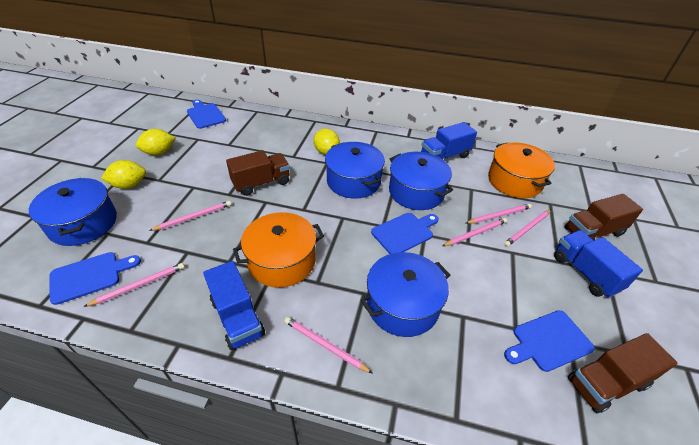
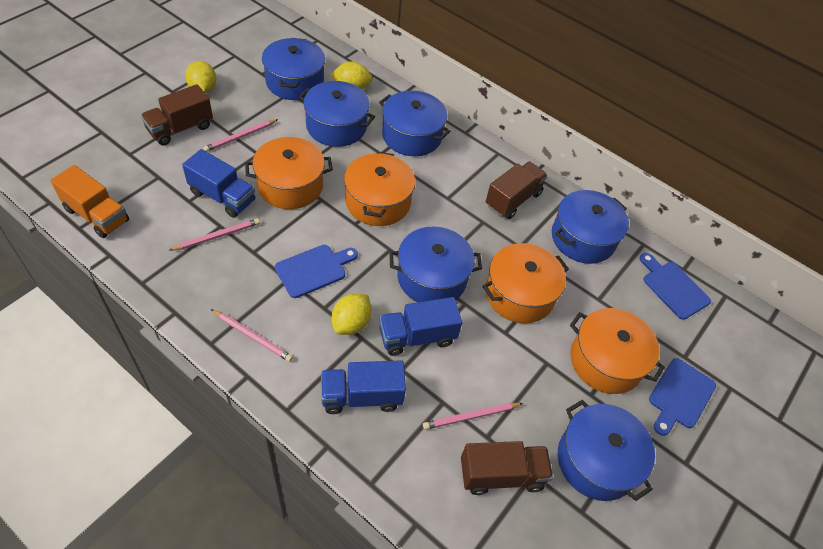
blue cutting board: [50,252,141,305] [187,100,226,129] [371,213,439,254] [504,310,595,372] = 4 -> [275,245,358,298] [640,253,711,320] [649,358,716,436] = 3
blue pot: [29,178,117,246] [325,142,385,199] [360,252,450,337] [389,152,453,210] = 4 -> [262,38,325,100] [299,81,375,147] [379,91,451,156] [389,227,482,302] [552,190,629,264] [558,400,655,501] = 6
orange pot: [233,212,324,288] [488,143,555,198] = 2 -> [245,137,333,209] [344,152,415,226] [483,243,569,323] [570,308,665,394] = 4
orange truck: none = 0 -> [50,165,129,238] = 1
pink pencil: [83,263,185,307] [149,201,231,231] [284,317,373,374] [442,218,507,246] [466,204,532,224] [504,209,551,247] = 6 -> [169,218,260,251] [203,119,278,152] [211,309,293,362] [423,403,523,430] = 4

